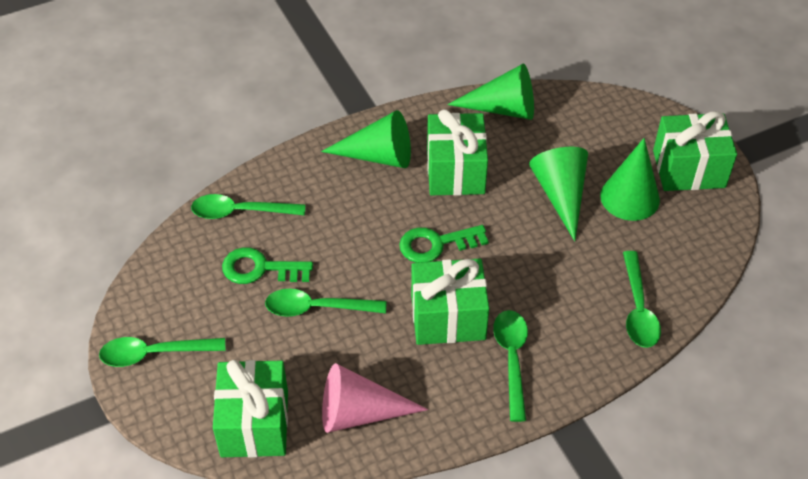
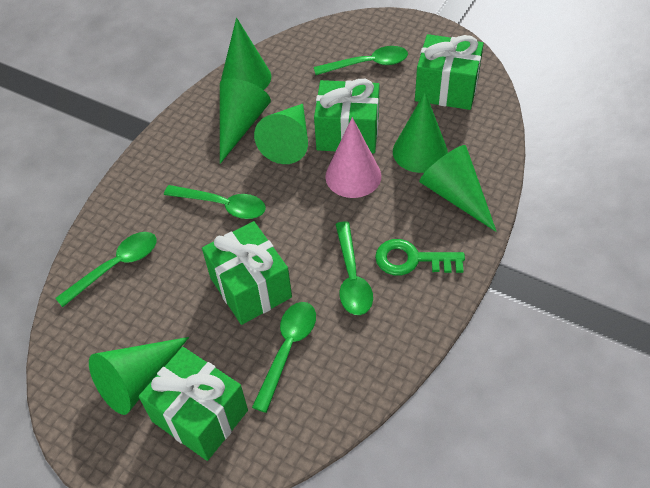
green cone: [321,110,411,168] [447,63,534,120] [529,147,588,241] [600,138,660,221] = 4 -> [89,337,189,415] [220,78,271,164] [221,18,271,90] [254,104,308,164] [393,92,448,173] [419,145,497,232] = 6
green key: [222,247,313,284] [399,225,489,263] = 2 -> [375,239,465,275] = 1

